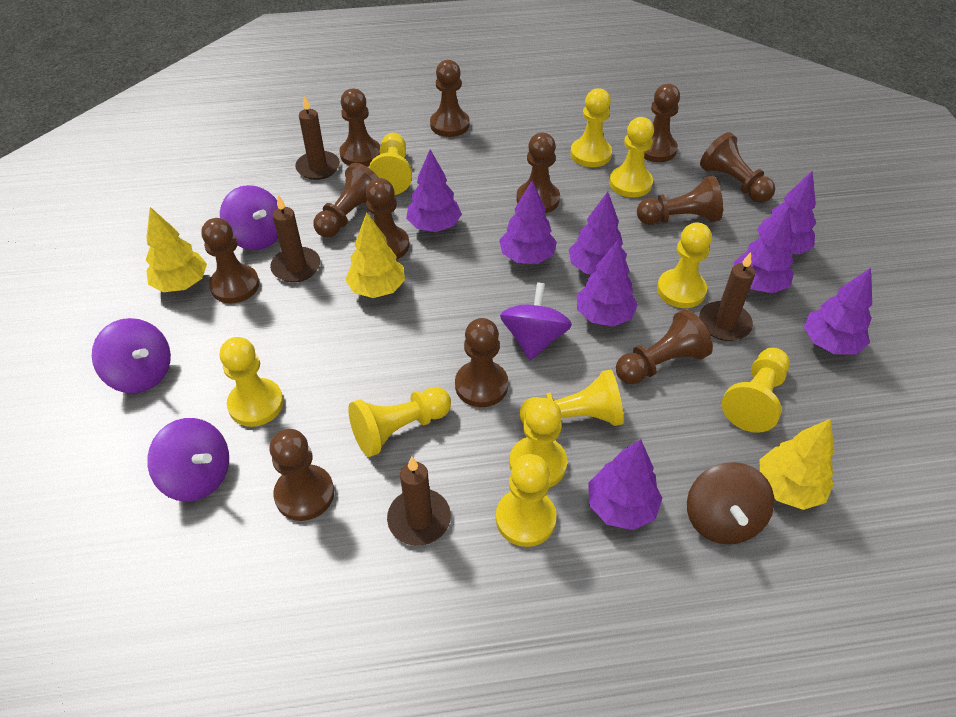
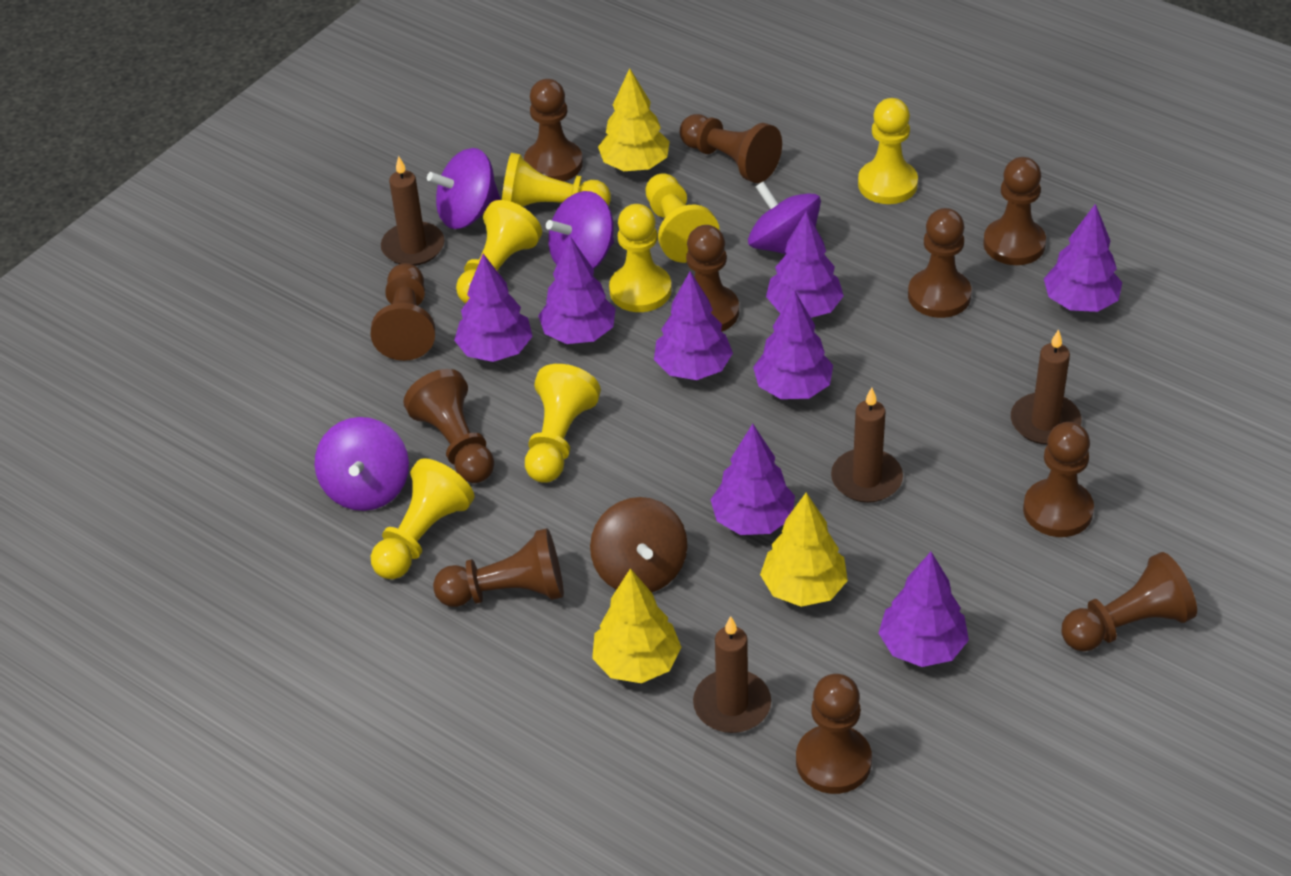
brown pawn: [201,218,259,303] [270,429,334,521] [314,163,379,238] [339,89,380,167] [366,178,409,260] [430,60,470,137] [455,318,508,407] [516,133,560,213] [616,309,713,384] [637,176,723,225] [644,84,680,162] [700,132,775,202] = 12 -> [371,263,435,361] [403,369,494,483] [433,528,564,607] [524,79,583,181] [680,114,782,183] [686,225,739,332] [796,674,872,794] [908,208,972,318] [983,157,1046,265] [1023,422,1094,537] [1062,552,1197,651] = 11
yellow pawn: [220,337,284,427] [348,387,451,457] [369,133,412,195] [496,454,556,547] [509,398,567,488] [520,369,624,426] [570,88,612,167] [609,117,654,198] [657,222,712,308] [722,348,790,433] = 10 -> [371,458,474,579] [456,200,542,303] [502,153,611,207] [525,364,601,483] [609,204,672,312] [646,173,719,263] [858,98,918,204] = 7

